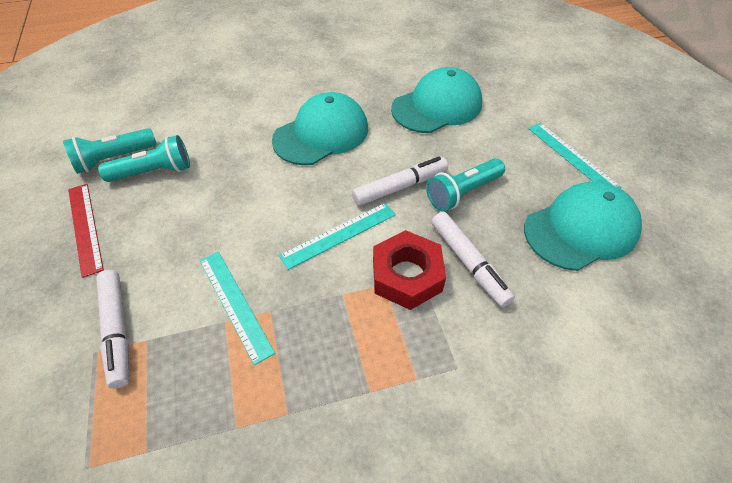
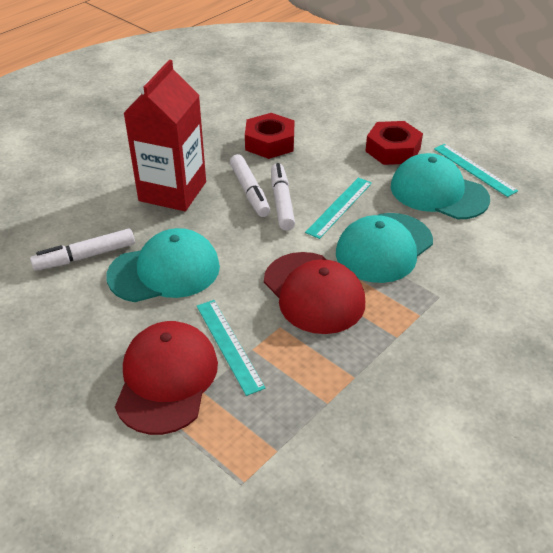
red cap: none = 0 -> [115,321,218,435] [264,252,365,334] = 2
red carton: none = 0 -> [123,60,206,211] = 1
red nut: [373,230,446,310] = 1 -> [245,113,294,159] [365,121,423,165] = 2
red ruler: [68,184,104,278] = 1 -> none = 0
turquoise flashlight: [63,128,157,174] [98,135,190,182] [426,158,505,212] = 3 -> none = 0

